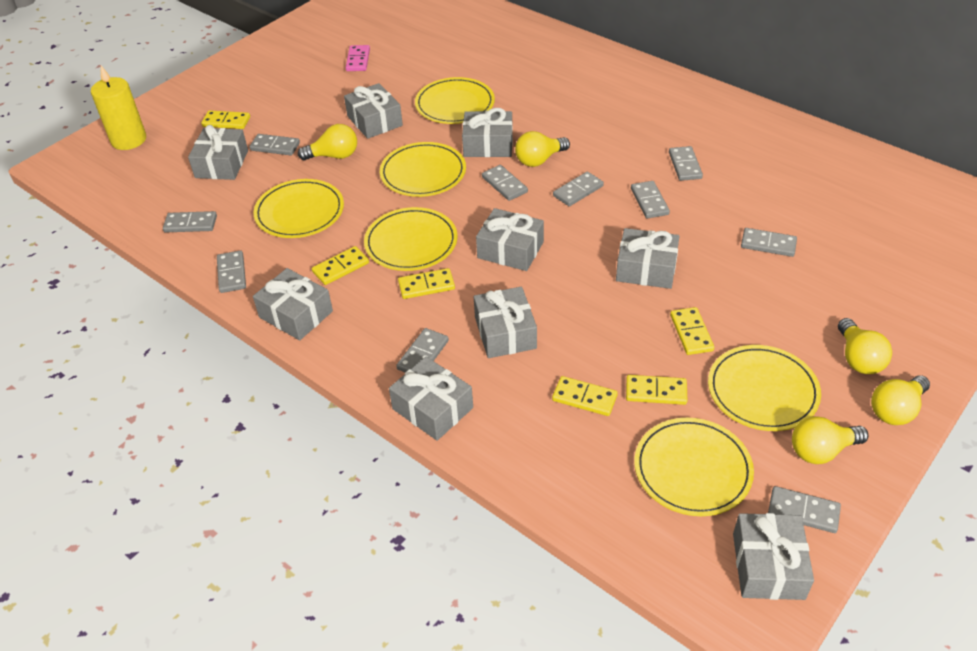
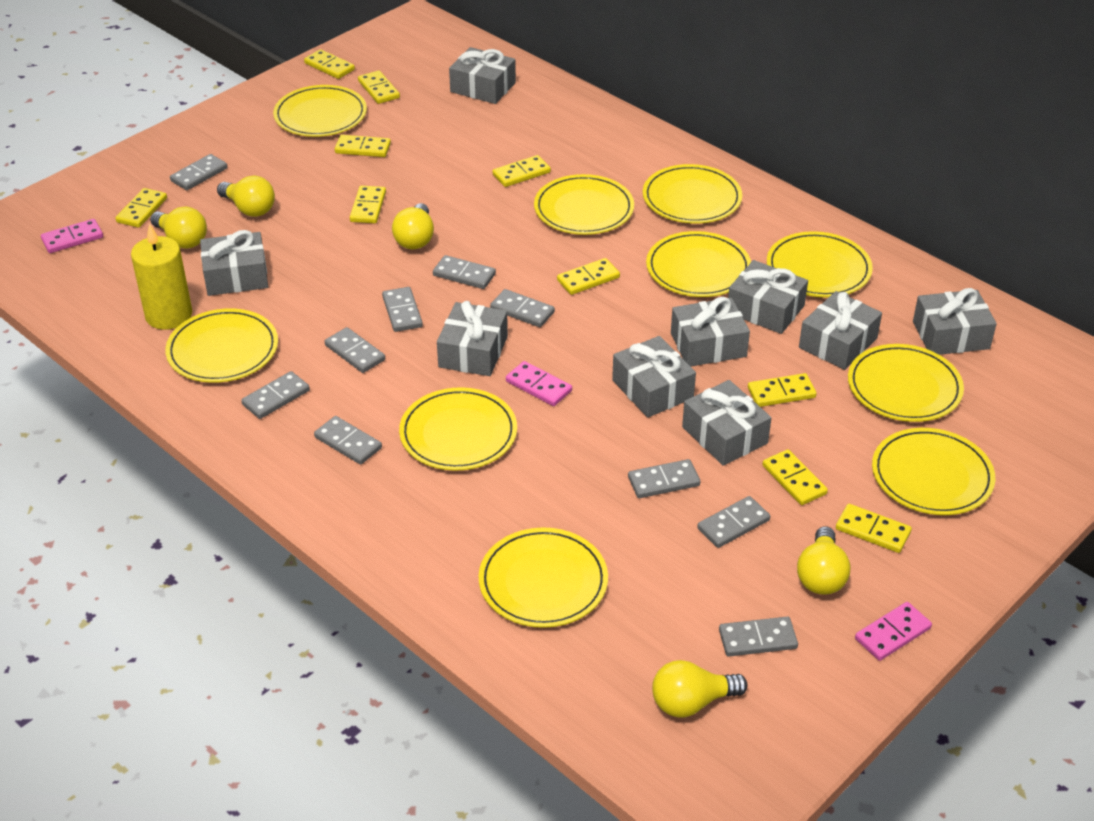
pink domino: [346,45,370,71] = 1 -> [41,219,103,253] [506,361,572,406] [855,602,932,661] = 3
yellow domino: [201,110,250,129] [312,246,369,285] [398,268,455,299] [552,376,618,416] [626,375,688,405] [670,307,714,355] = 6 -> [116,188,167,228] [304,49,355,79] [335,135,391,157] [350,186,386,223] [358,71,400,104] [493,155,551,187] [557,258,620,295] [748,373,817,407] [762,449,828,505] [836,504,912,553] = 10
yellow plate: [254,179,344,238] [364,207,457,271] [380,142,466,197] [415,77,495,124] [634,418,754,516] [708,345,821,431] = 6 -> [165,308,278,383] [273,85,367,137] [399,387,517,471] [479,528,608,628] [534,174,634,235] [643,164,742,224] [646,231,751,297] [767,231,873,298] [848,344,964,422] [872,428,995,515] = 10

